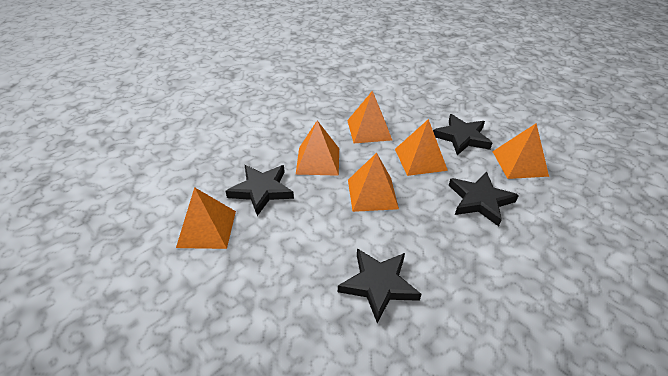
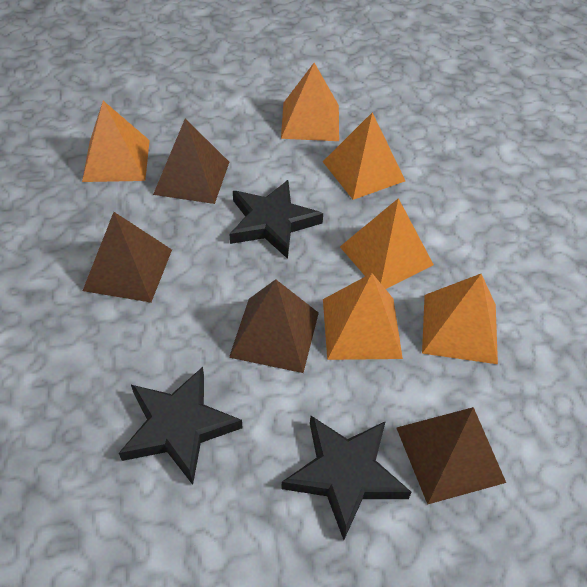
black star: [225,165,294,216] [338,249,421,323] [433,114,492,155] [449,172,519,226] = 4 -> [119,367,242,485] [229,180,323,259] [281,416,412,540] = 3
brown pyramid: none = 0 -> [83,212,172,303] [153,119,229,204] [229,279,319,373] [397,407,506,504] = 4

